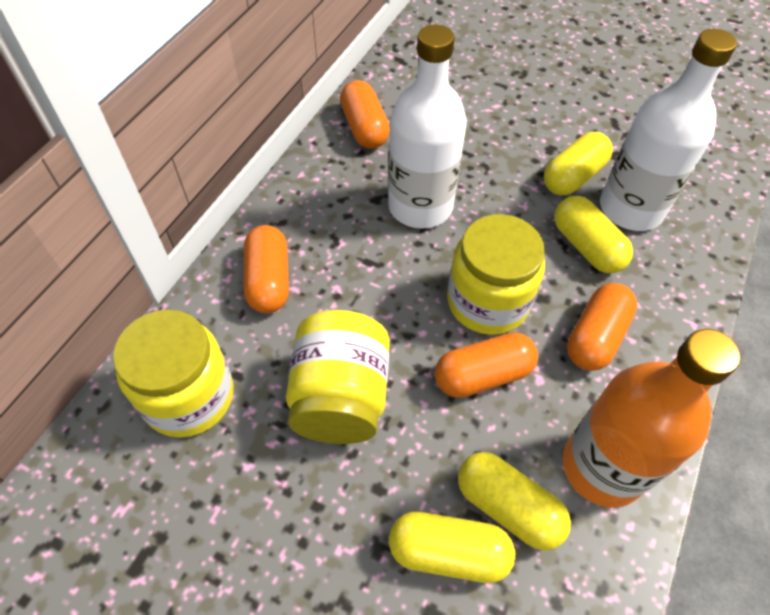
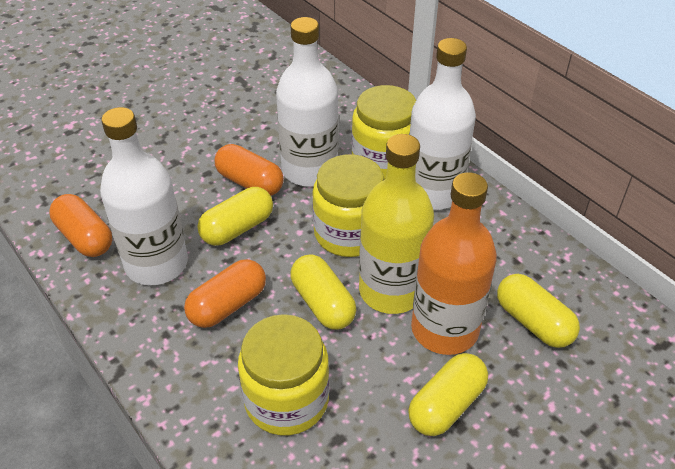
orange capsule: [244,225,289,313] [340,80,390,149] [435,332,538,398] [567,283,637,371] = 4 -> [49,194,112,257] [184,259,266,328] [215,144,284,196] = 3
white bottle: [388,24,467,229] [600,29,737,231] = 2 -> [100,107,188,285] [276,17,339,187] [409,38,476,210] = 3
yellow bottle: none = 0 -> [359,134,434,314] = 1

